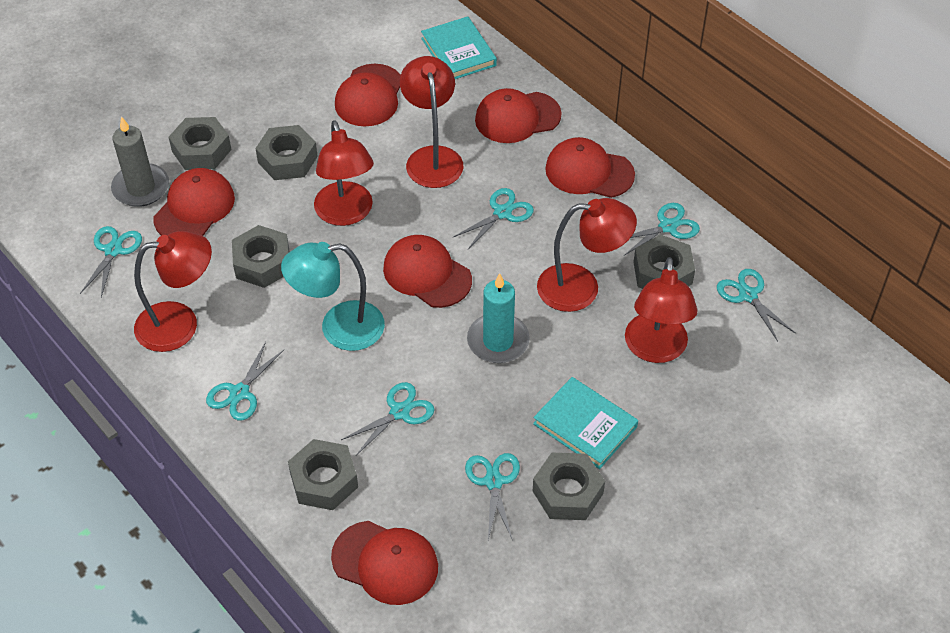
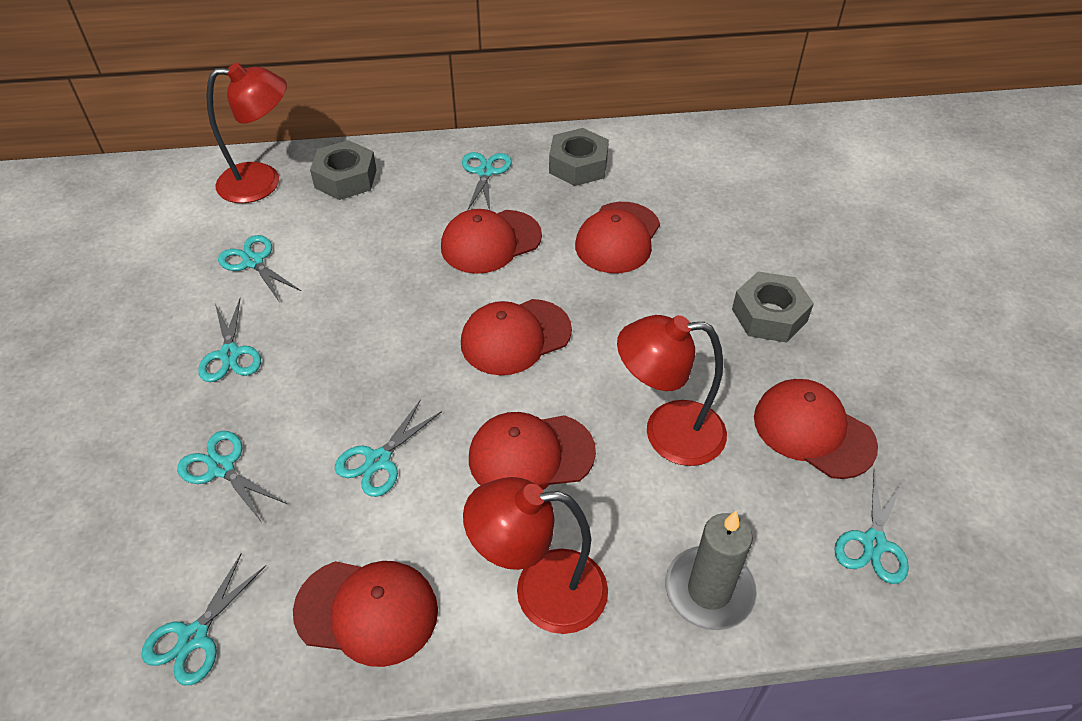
grey nut: [169,117,231,170] [232,225,289,288] [255,125,318,180] [288,439,358,510] [533,453,605,520] [633,234,695,289] = 6 -> [310,140,377,200] [549,128,609,186] [732,271,814,343] = 3
red lamp: [134,231,212,352] [314,120,374,226] [400,56,464,188] [537,198,637,312] [625,257,698,363] = 5 -> [206,63,287,203] [463,477,608,634] [617,315,727,466] = 3
turquoise book: [421,16,497,79] [533,377,638,469] = 2 -> none = 0
turquoise candle: [467,273,530,363] = 1 -> none = 0
turquoise lamp: [281,242,385,351] = 1 -> none = 0

